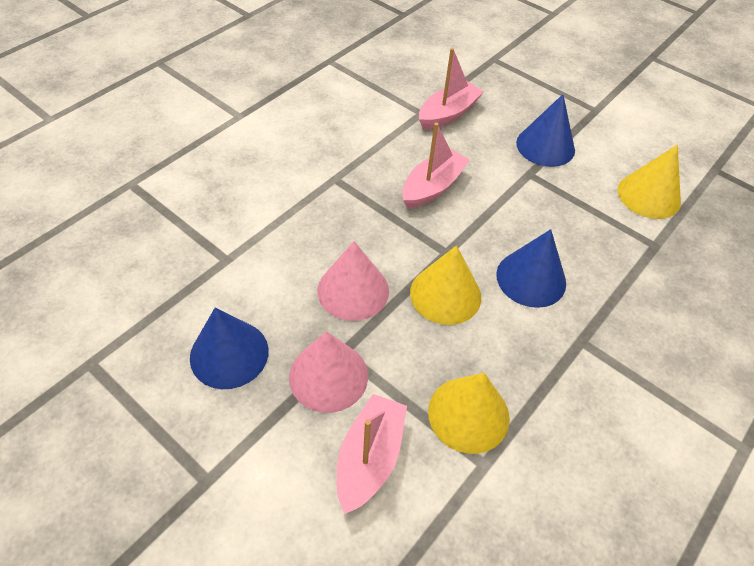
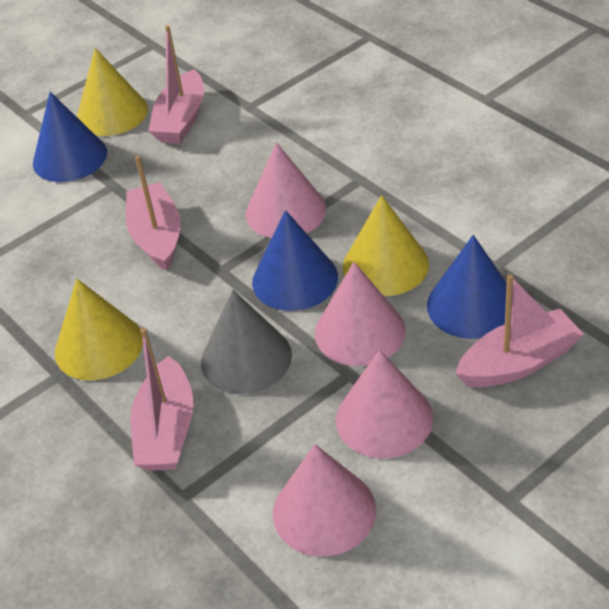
grey cone: none = 0 -> [201,290,292,394] = 1
pink boat: [337,394,407,514] [402,123,470,209] [419,48,484,130] = 3 -> [126,155,181,271] [130,328,193,471] [148,25,204,144] [455,275,584,387] = 4
pink cone: [289,331,368,413] [317,241,389,321] = 2 -> [246,142,326,238] [273,444,376,557] [315,262,406,366] [336,349,433,458] = 4

